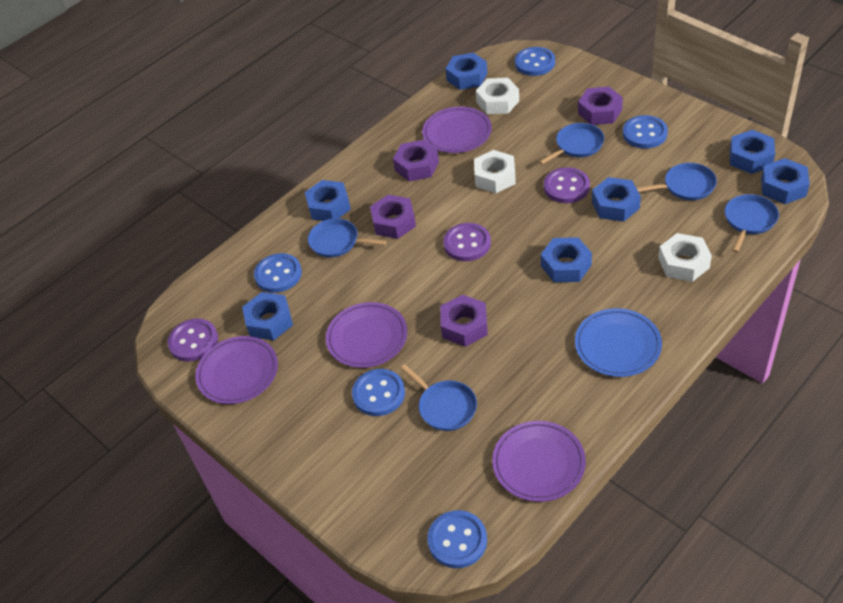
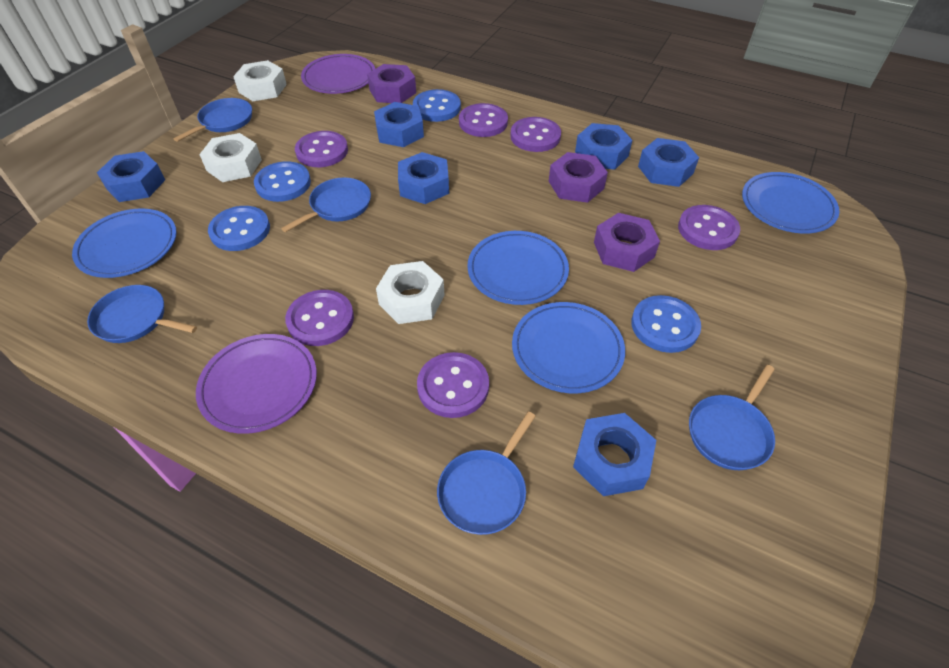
blue button: [254,253,302,293] [352,369,405,416] [427,510,487,568] [515,47,555,76] [623,115,668,149] = 5 -> [208,206,270,251] [254,161,311,202] [413,89,461,122] [631,295,701,353] = 4
blue nut: [242,292,293,341] [305,180,351,221] [446,53,488,90] [541,237,592,282] [592,177,641,222] [730,130,775,174] [761,158,810,204] = 7 -> [97,151,165,202] [374,102,424,147] [398,152,449,204] [573,413,656,496] [575,123,632,170] [638,138,699,187] = 6
blue plate: [575,308,662,377] = 1 -> [72,208,177,278] [467,231,569,305] [512,302,625,393] [742,172,839,233] = 4
purple button: [168,319,218,362] [443,223,491,261] [544,167,590,203] = 3 -> [285,290,354,346] [295,131,348,167] [417,352,489,418] [459,103,508,137] [510,117,561,152] [678,205,740,250] = 6
purple nut: [370,195,416,239] [393,140,439,181] [440,295,488,347] [578,87,623,125] = 4 -> [367,64,416,103] [549,152,608,203] [594,213,660,272] = 3
purple plate: [195,336,278,404] [326,302,407,368] [422,107,492,153] [492,421,586,502] = 4 -> [196,334,317,434] [301,54,375,94] = 2

